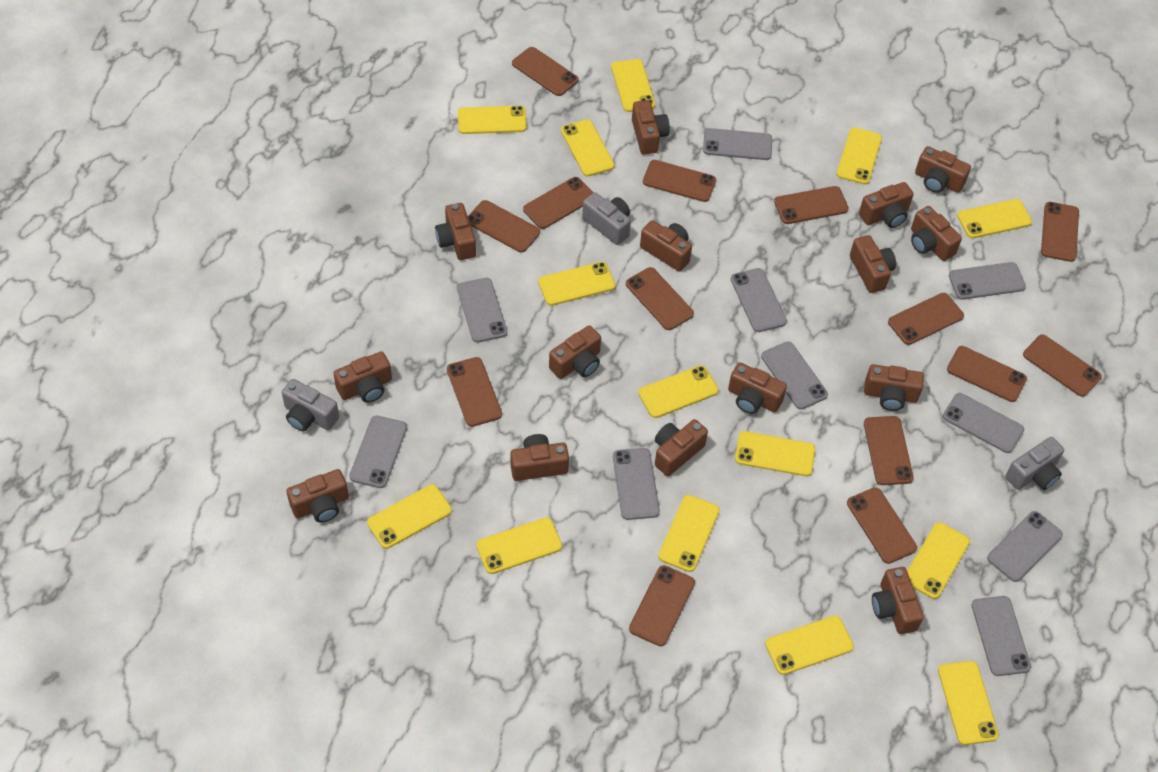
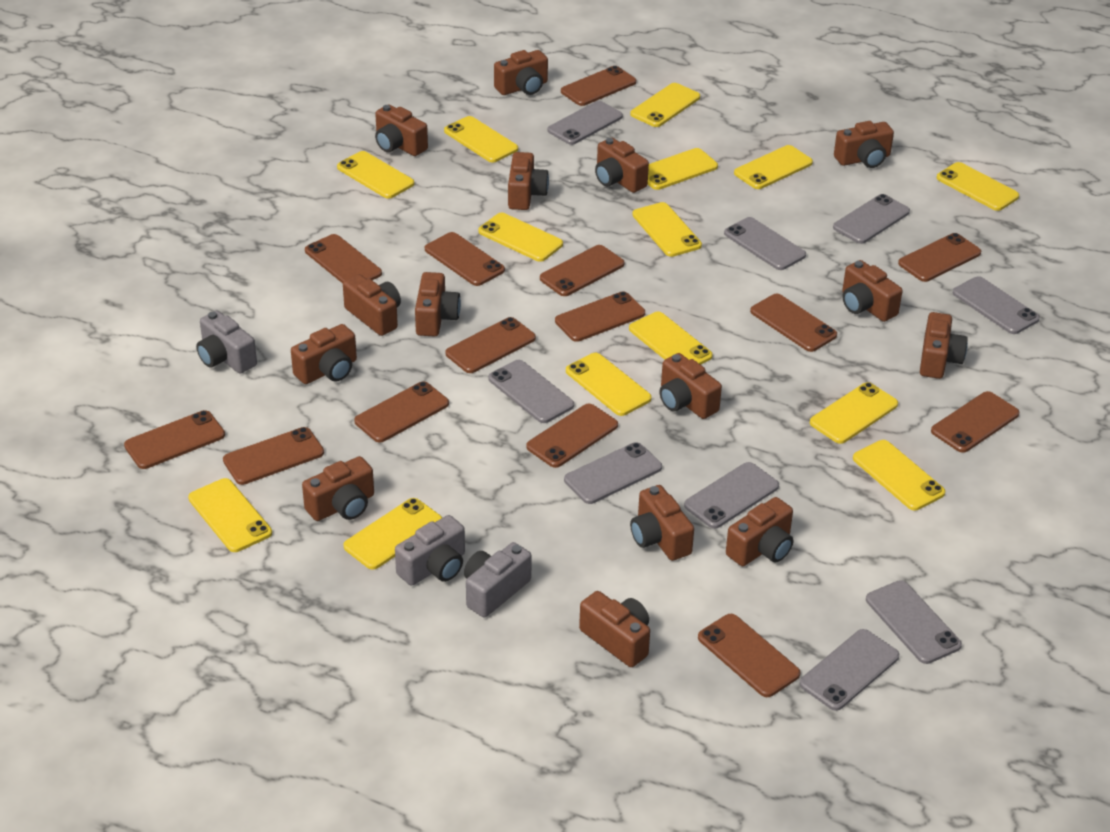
grey phone: [349,415,407,488] [457,278,507,343] [613,448,660,520] [703,128,772,160] [731,268,787,332] [761,341,828,410] [943,393,1024,453] [949,262,1026,300] [971,596,1031,676] [987,511,1063,582] = 10 -> [488,360,574,423] [548,101,623,145] [564,442,662,504] [684,462,779,529] [724,217,806,270] [800,629,899,711] [833,194,910,244] [866,580,962,664] [953,276,1040,334] = 9

